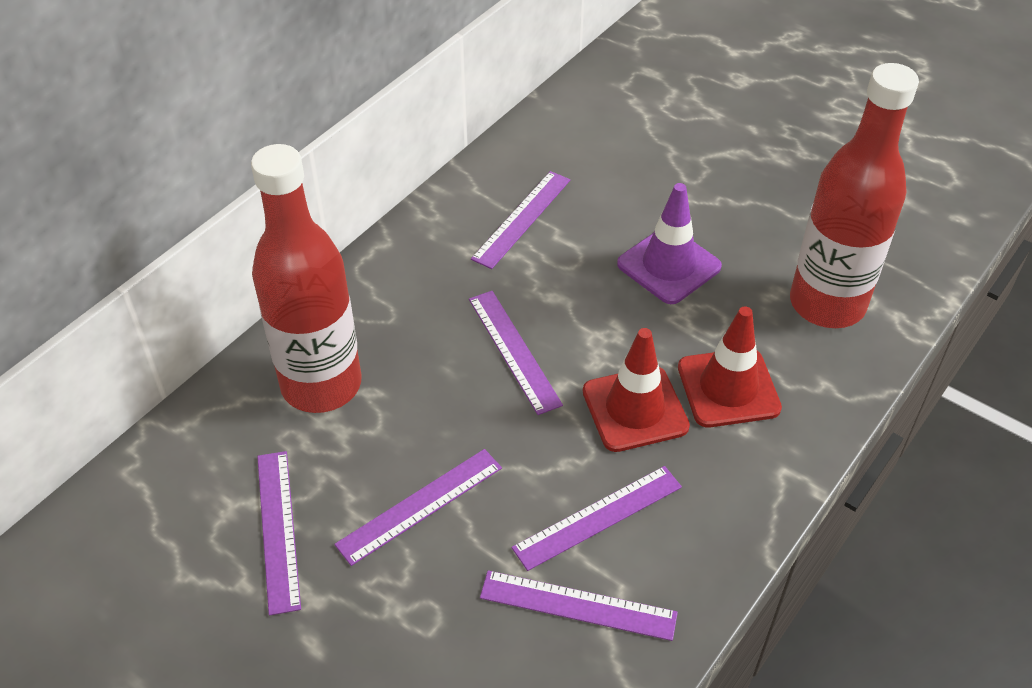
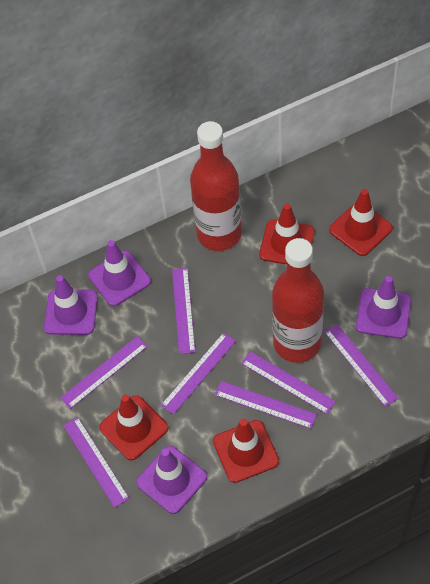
purple ruler: [257,451,301,616] [334,449,502,566] [469,291,563,415] [471,171,570,269] [480,570,678,641] [511,466,682,571] = 6 -> [60,336,148,409] [63,417,130,508] [161,333,236,415] [172,268,195,354] [215,381,317,429] [241,351,336,414] [324,324,399,407] = 7
purple traffic cone: [617,183,722,304] = 1 -> [44,275,98,335] [88,240,151,306] [136,446,207,514] [356,276,411,339] = 4
red traffic cone: [583,328,690,452] [678,306,782,427] = 2 -> [99,395,168,460] [213,419,279,483] [259,204,314,265] [329,189,393,256] = 4

